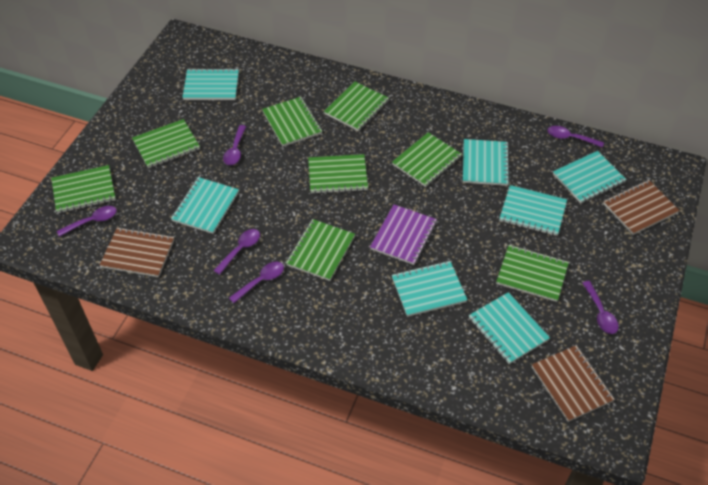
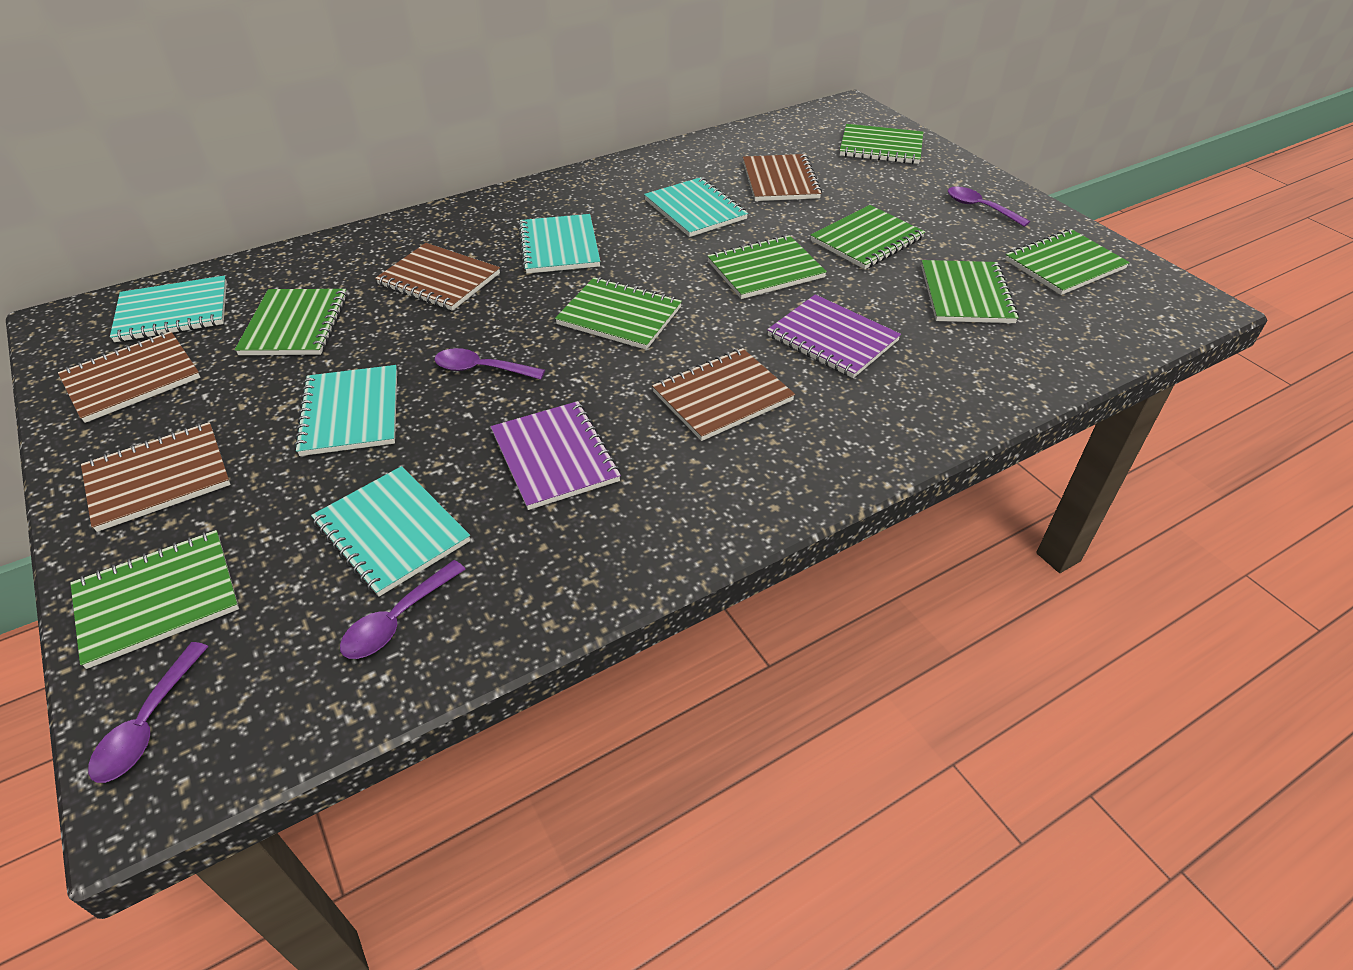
brown notebook: [100,227,174,277] [532,345,615,422] [603,180,680,235] = 3 -> [58,331,200,423] [81,422,231,532] [375,243,500,311] [652,348,795,441] [743,154,822,201] = 5
purple notebook: [370,205,437,265] = 1 -> [491,401,621,510] [767,294,901,378] = 2
purple spoon: [57,206,117,237] [213,229,260,275] [223,125,246,165] [229,262,284,303] [547,126,604,148] [583,281,619,334] = 6 -> [88,642,209,783] [340,560,465,659] [434,348,545,379] [948,186,1030,227] = 4
turquoise notebook: [171,177,239,234] [182,68,239,100] [392,261,467,317] [463,139,510,186] [469,292,550,364] [499,185,567,236] [553,151,627,203] = 7 -> [110,275,227,342] [294,365,397,456] [311,466,470,597] [518,214,600,274] [644,177,748,237] = 5

